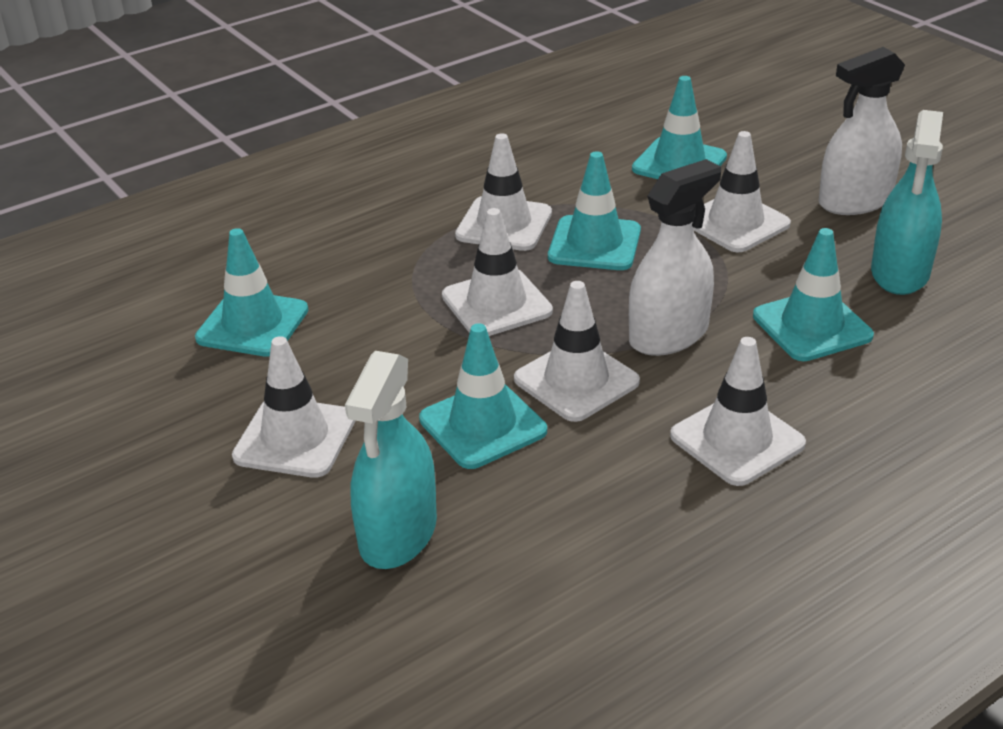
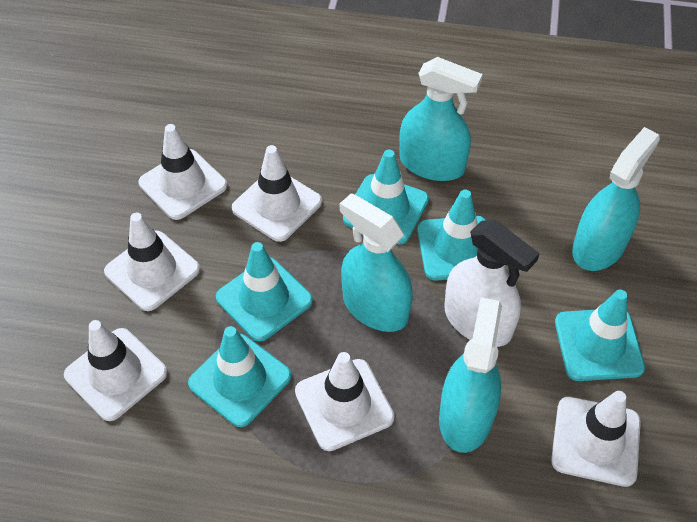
turquoise spray bottle: [345,351,437,569] [871,110,943,295] = 2 -> [340,193,413,332] [399,57,483,181] [439,297,502,453] [572,127,660,271] = 4
white spray bottle: [629,159,721,356] [819,47,905,215] = 2 -> [444,220,540,347] = 1

